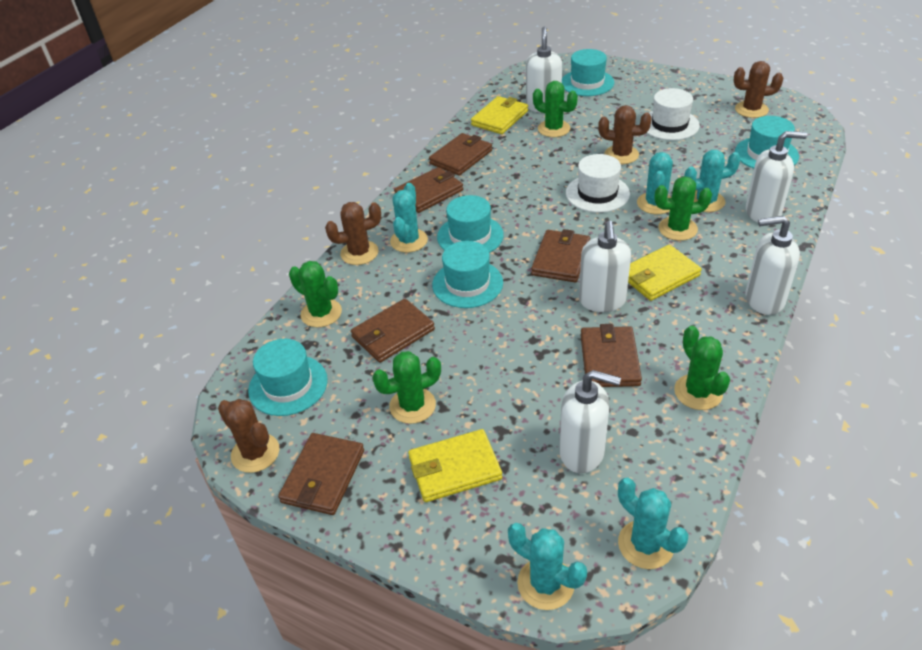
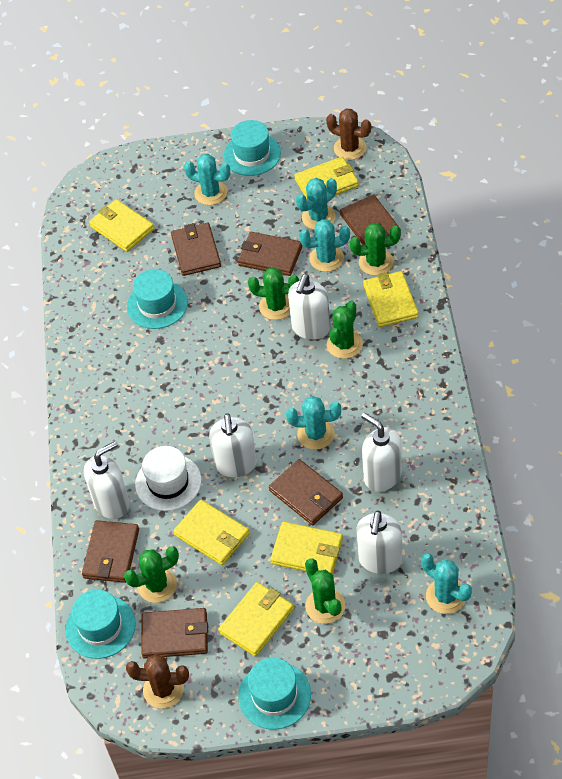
brown cactus: [218,399,279,473] [325,202,381,265] [598,105,652,164] [733,61,784,118] = 4 -> [126,654,189,708] [326,109,371,160] = 2
turquoise hat: [248,339,328,416] [432,241,503,308] [437,195,504,253] [562,49,614,96] [735,116,799,169] = 5 -> [66,590,136,659] [127,269,188,329] [223,120,281,176] [238,658,311,730] = 4
white hat: [566,154,630,213] [647,88,700,140] = 2 -> [135,446,201,511] = 1
yellow wallet: [408,429,502,502] [471,96,528,134] [628,244,702,301] = 3 -> [89,199,154,252] [173,500,249,565] [218,582,294,656] [270,522,343,574] [294,157,359,199] [363,271,419,327] = 6

